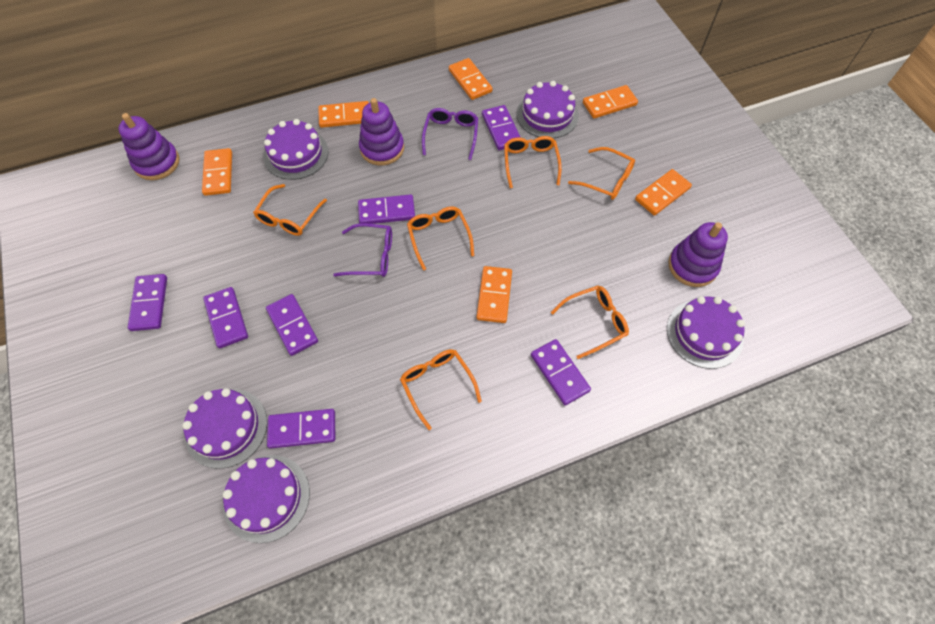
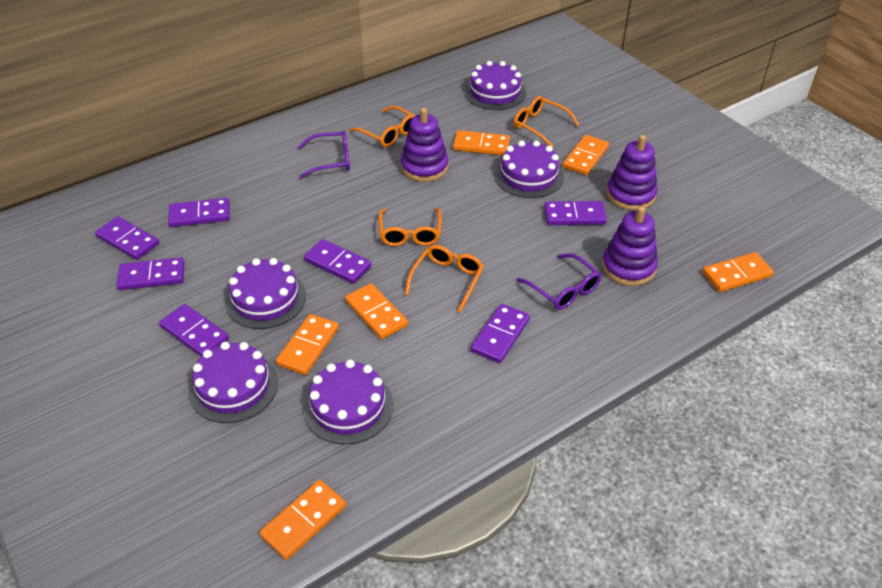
orange glasses: [253,184,327,236] [400,349,482,430] [407,207,474,270] [504,136,562,188] [551,286,629,359] [568,147,635,200] = 6 -> [349,106,415,147] [379,208,442,246] [405,245,484,312] [513,96,579,148] = 4

